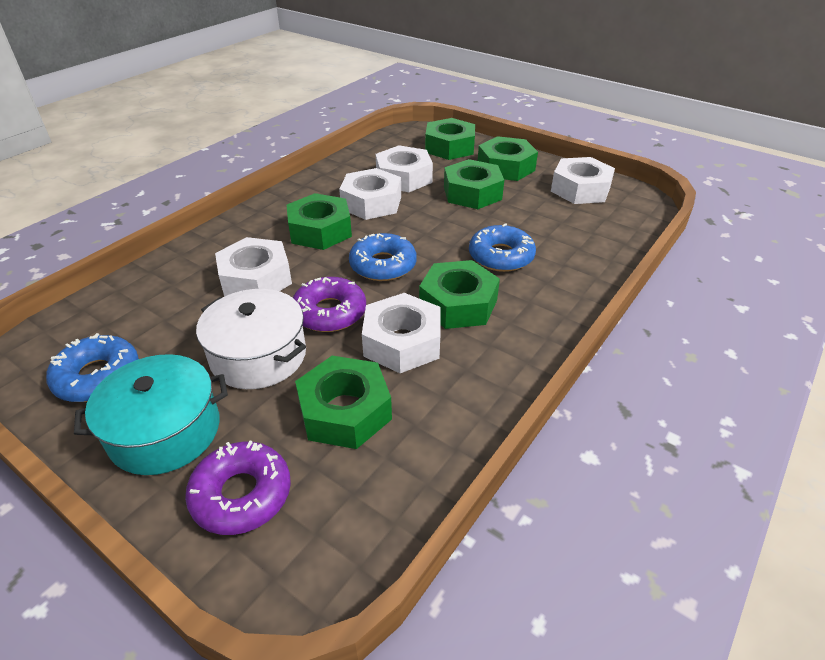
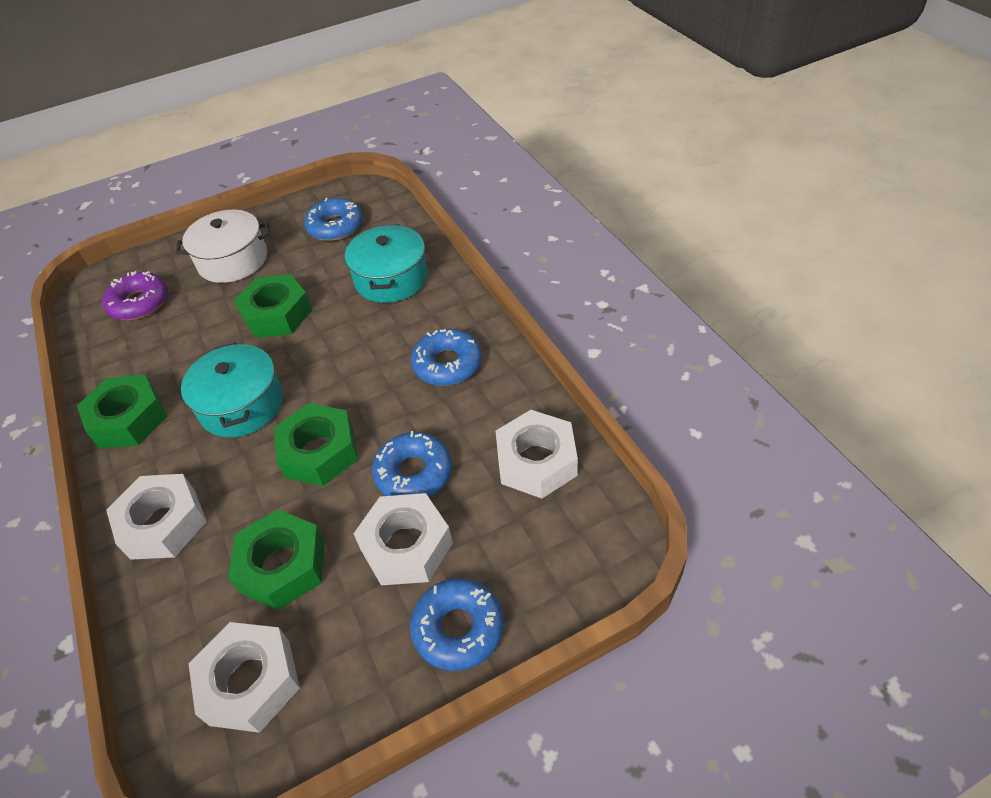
blue donut: [46,333,139,402] [349,233,417,281] [469,223,536,272] = 3 -> [304,198,363,241] [372,431,452,497] [410,578,504,671] [411,329,482,386] = 4
green nut: [287,193,352,250] [295,356,392,449] [419,260,500,329] [425,118,475,160] [444,159,504,209] [478,136,538,181] = 6 -> [77,375,167,449] [228,509,325,610] [234,274,312,338] [274,403,358,486] = 4
purple donut: [185,440,291,535] [293,277,366,332] = 2 -> [102,271,168,320] = 1
turquoise pot: [74,354,228,475] = 1 -> [181,342,283,437] [345,224,428,303] = 2
white nut: [215,237,292,296] [339,168,401,220] [362,293,441,373] [376,145,433,192] [551,157,615,204] = 5 -> [106,474,207,560] [188,622,300,733] [354,493,453,585] [496,410,578,499] = 4

